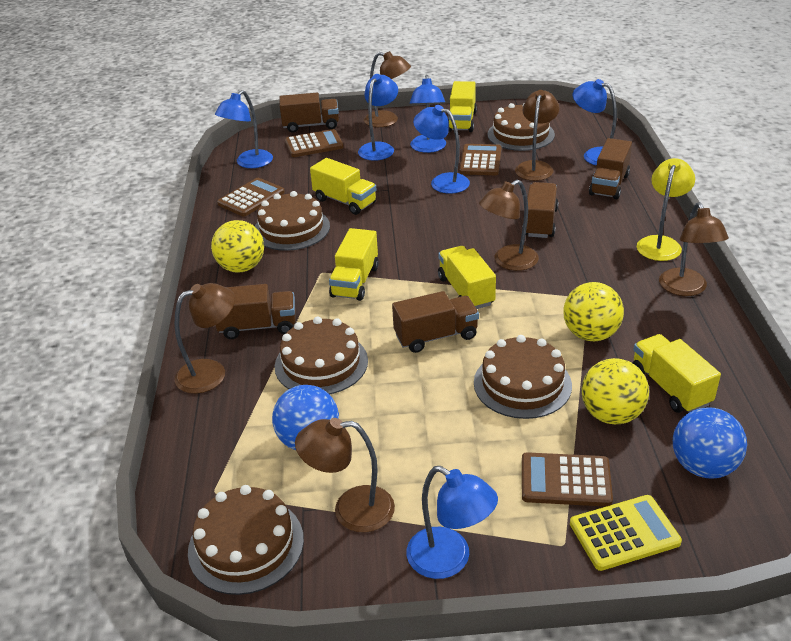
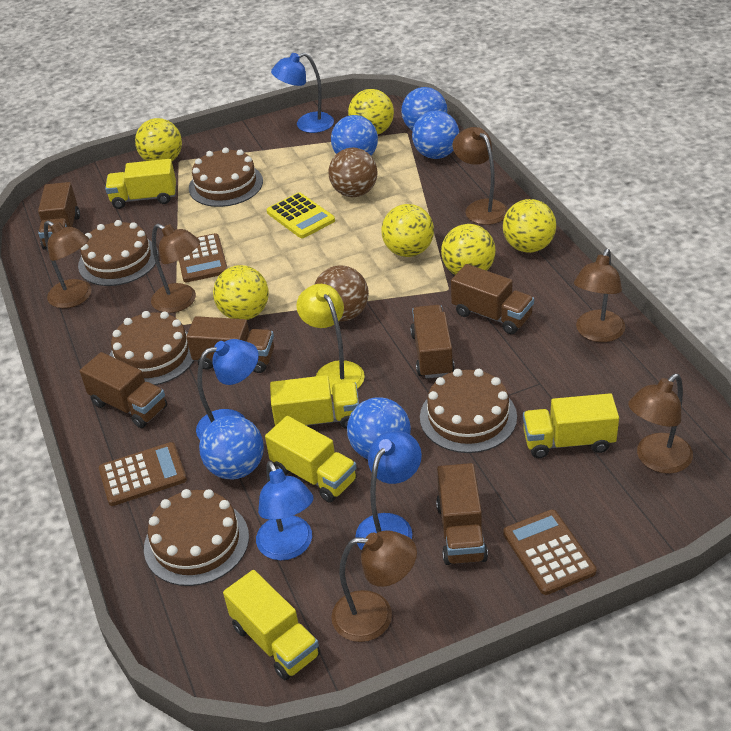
blue ball: [272,385,339,450] [673,407,747,479] = 2 -> [199,415,264,480] [331,115,378,156] [347,397,411,459] [401,87,447,131] [412,111,459,159] = 5
blue lamp: [215,90,273,168] [358,74,398,161] [406,466,498,579] [410,75,446,153] [413,105,470,194] [573,79,617,166] = 6 -> [196,339,259,440] [256,461,313,560] [271,52,334,133] [355,431,422,550] = 4
brown ball: none = 0 -> [314,265,369,321] [328,148,378,197] = 2
brown calculator: [217,178,285,217] [285,129,344,157] [459,144,501,175] [522,452,613,507] = 4 -> [99,442,187,506] [179,233,228,282] [503,510,597,595] = 3
brown truck: [216,284,296,339] [279,93,339,133] [392,291,479,353] [522,182,559,238] [589,138,632,199] = 5 -> [38,182,80,250] [80,352,167,428] [186,316,274,373] [410,305,455,378] [436,463,488,565] [451,264,534,334] = 6
yellow ball: [211,220,264,273] [563,282,624,341] [581,358,649,424] = 3 -> [135,118,182,161] [213,265,269,320] [348,89,394,134] [381,204,434,257] [441,224,496,275] [503,199,556,253] = 6

